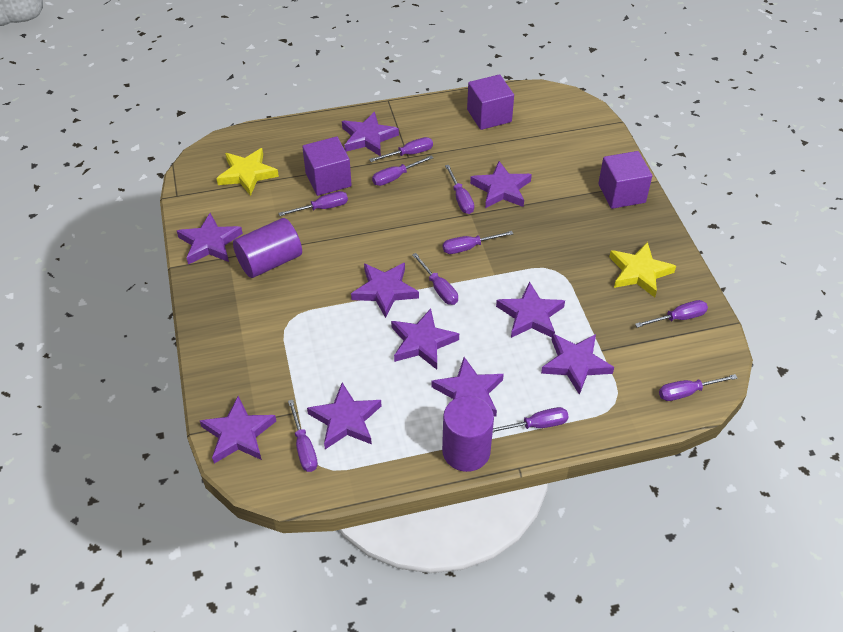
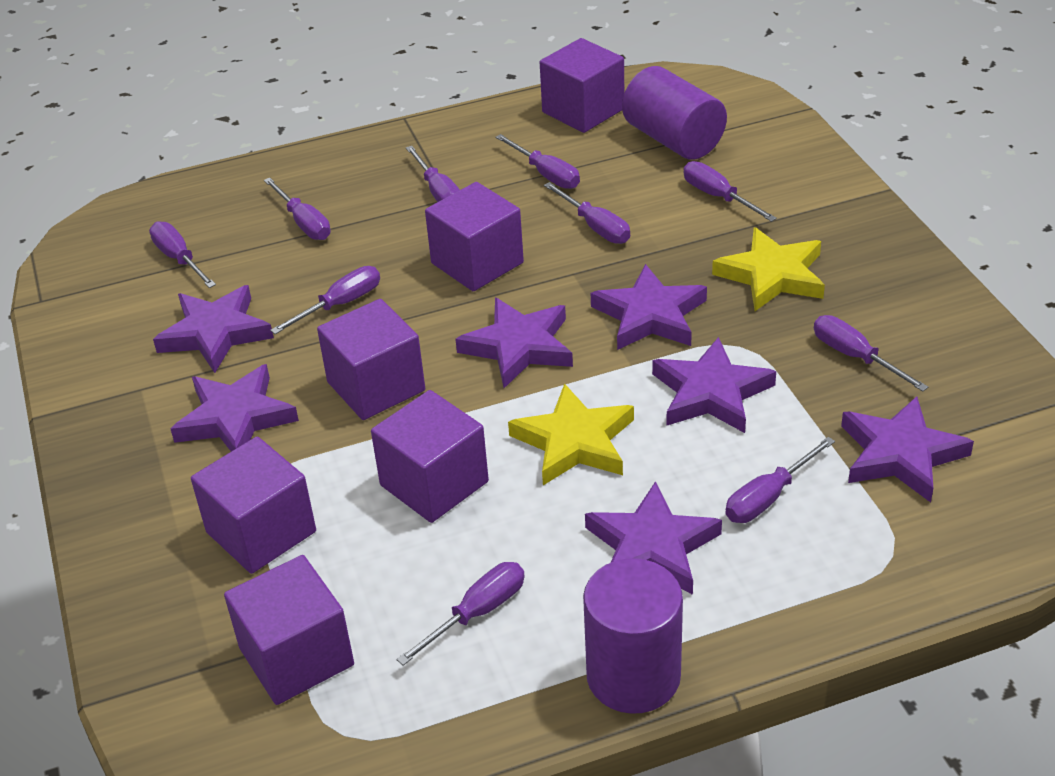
purple cube: [302,136,352,196] [467,74,514,130] [598,151,652,209] = 3 -> [191,436,316,574] [224,555,354,705] [317,299,425,420] [371,390,489,523] [425,182,524,291] [540,38,624,133] = 6
purple star: [177,213,243,265] [200,396,276,464] [307,383,381,449] [342,111,399,156] [351,263,419,318] [391,309,459,370] [431,357,504,417] [470,161,532,208] [496,282,565,338] [541,334,614,395] = 10 -> [153,285,274,373] [171,364,299,451] [455,298,573,388] [585,481,722,595] [591,264,707,350] [652,337,776,433] [841,396,974,502] = 7

